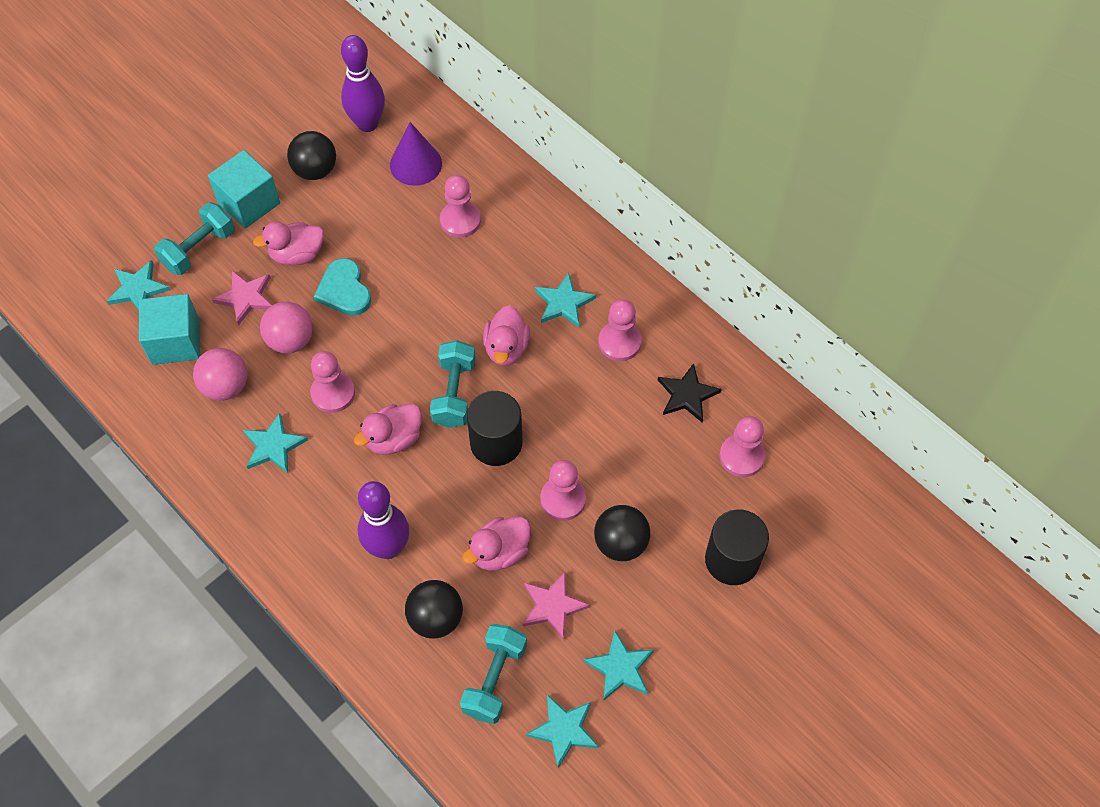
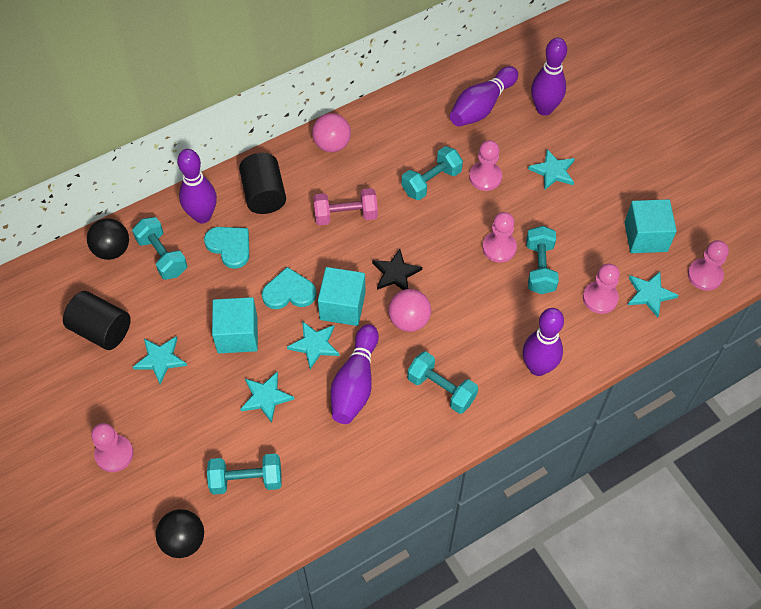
black ball: [287,131,336,180] [405,580,463,639] [594,505,650,561] = 3 -> [87,218,129,260] [156,509,204,558] = 2
pink duck: [253,221,324,265] [354,404,422,455] [462,517,531,571] [483,305,530,366] = 4 -> none = 0
pink dumbbell: none = 0 -> [313,188,378,225] = 1
pink star: [212,270,272,326] [523,572,590,640] = 2 -> none = 0
purple bowling pin: [341,35,385,132] [358,481,409,559] = 2 -> [177,149,217,223] [331,324,379,424] [450,66,518,127] [523,308,564,376] [531,38,567,116] = 5
purple cone: [390,122,442,186] = 1 -> none = 0
turquoise cube: [139,294,200,365] [208,150,280,229] = 2 -> [212,297,258,353] [318,267,366,326] [624,199,677,253] = 3
turquoise dumbbell: [154,202,235,275] [430,340,476,428] [460,624,527,724] = 3 -> [132,217,187,280] [207,454,282,495] [401,146,463,200] [407,351,478,414] [526,226,559,294] = 5
turquoise heart: [314,258,371,316] = 1 -> [204,227,249,269] [262,267,316,309] = 2

